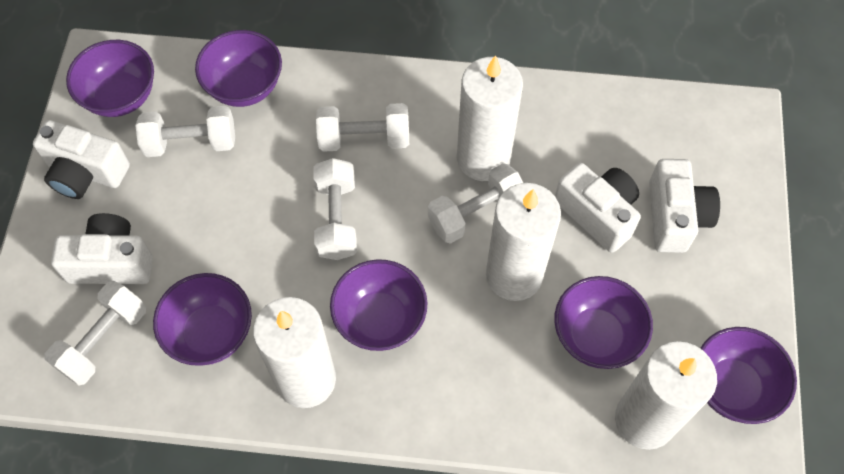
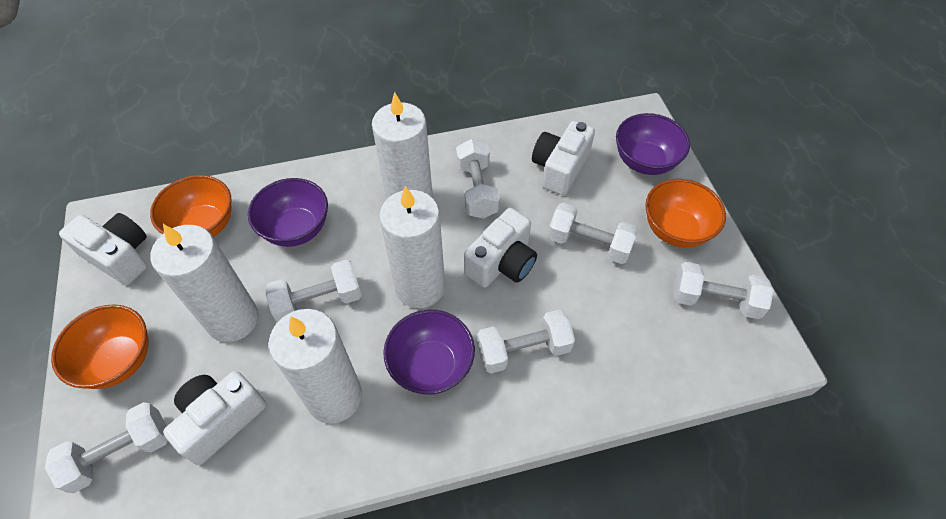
orange bowl: none = 0 -> [51,304,148,389] [150,175,232,237] [645,179,726,248] = 3
purple bowl: [66,40,154,117] [153,273,252,366] [195,30,282,107] [330,259,427,351] [554,276,653,369] [700,327,797,424] = 6 -> [248,178,328,247] [383,310,475,395] [616,113,690,175] = 3
white dumbbell: [44,281,146,386] [135,106,235,157] [313,158,357,260] [316,103,409,152] [428,163,523,244] = 5 -> [45,402,168,493] [266,260,362,322] [456,139,500,219] [477,310,575,374] [548,203,638,264] [673,262,774,319] = 6

